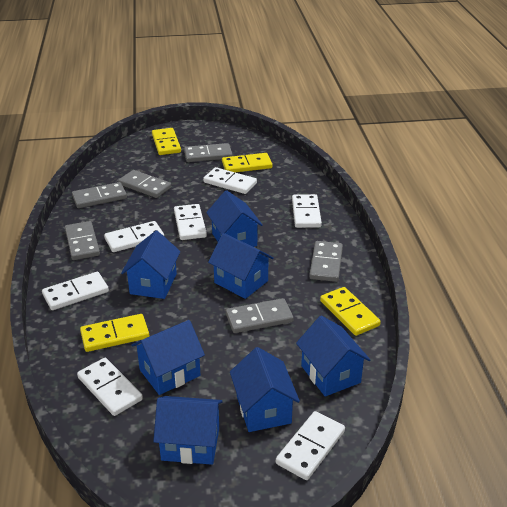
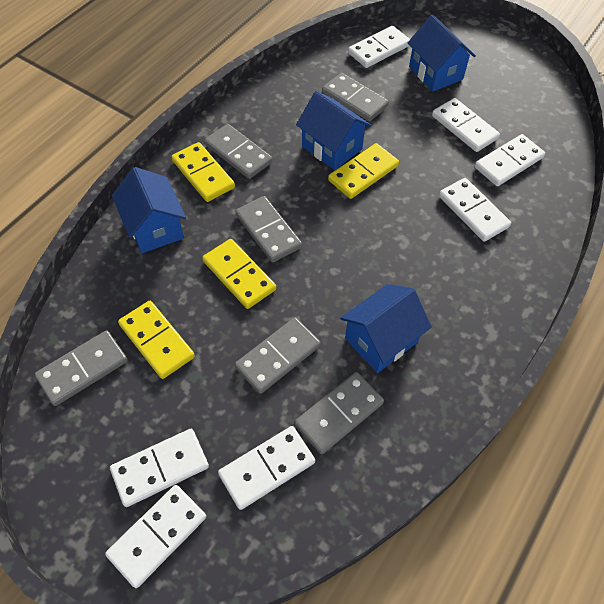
blue house: [121,231,181,299] [131,320,205,395] [153,396,223,465] [206,190,263,247] [208,233,274,299] [230,347,300,432] [296,316,370,397] = 7 -> [112,167,186,253] [296,91,371,170] [340,284,432,373] [408,15,476,92] = 4

